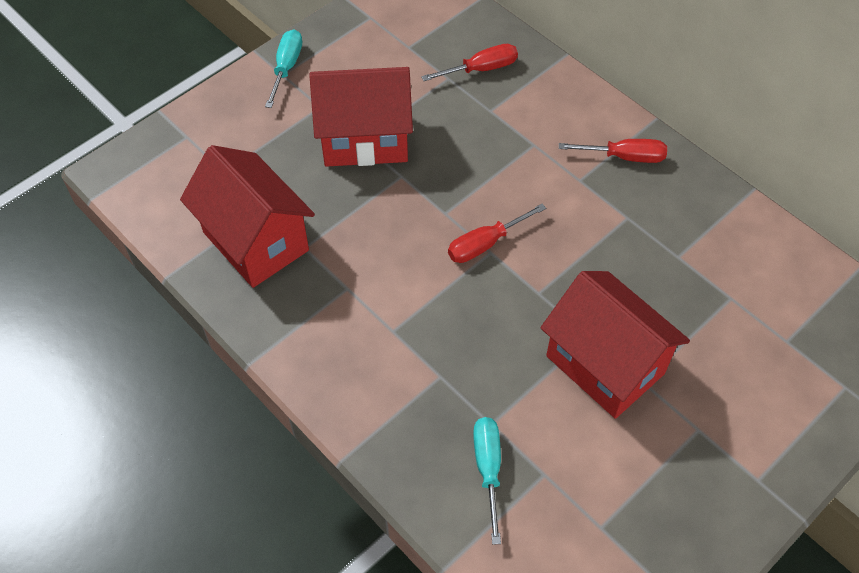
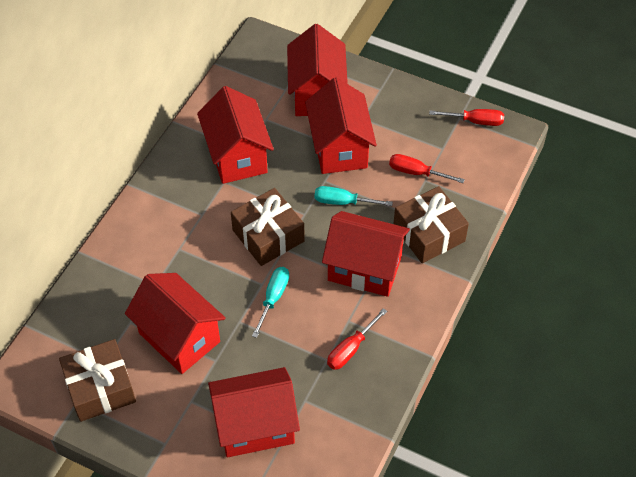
brown gift: none = 0 -> [59,339,136,422] [231,188,305,266] [394,186,469,263] = 3
red house: [180,145,315,288] [310,67,413,167] [540,271,690,419] = 3 -> [125,273,226,374] [197,86,274,184] [208,367,300,457] [287,24,348,116] [305,77,377,174] [322,211,410,297] = 6

